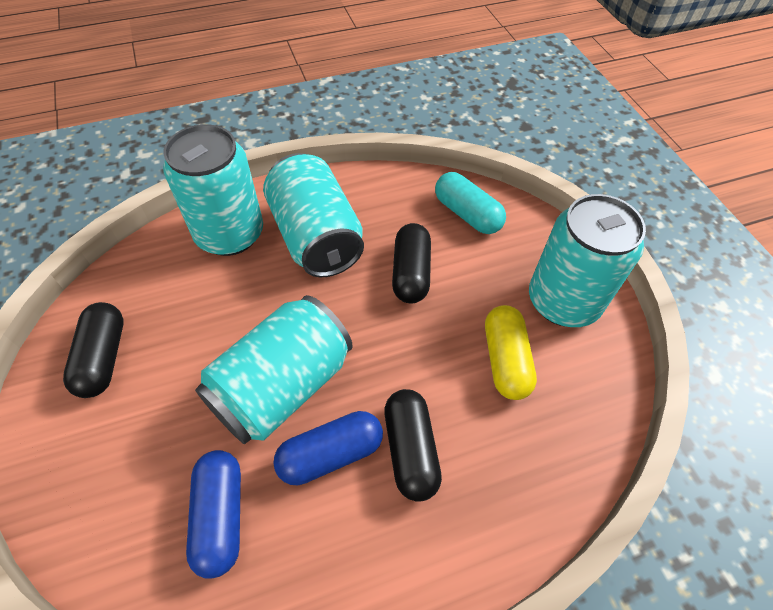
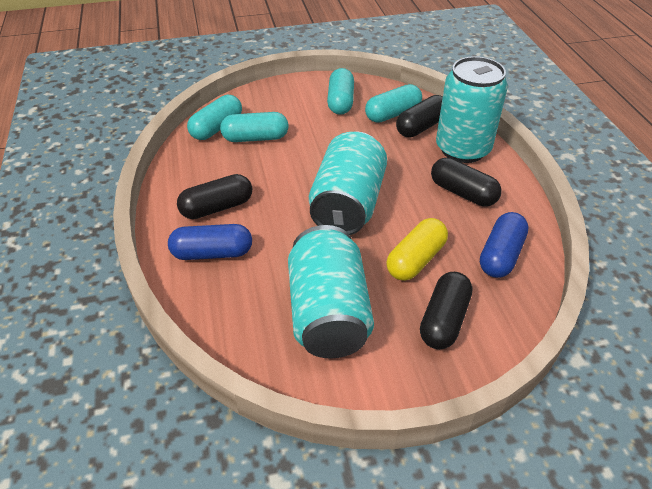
black capsule: [63,302,124,398] [384,389,442,502] [392,223,431,303] = 3 -> [177,174,252,219] [396,95,443,137] [420,272,472,349] [431,158,501,207] = 4
turquoise can: [163,124,263,256] [195,295,353,444] [263,153,364,277] [529,194,646,327] = 4 -> [288,225,374,359] [309,131,387,235] [436,56,508,163] = 3
turquoise capsule: [435,172,506,234] = 1 -> [187,95,242,140] [220,112,289,142] [327,68,354,115] [365,84,422,123] = 4

